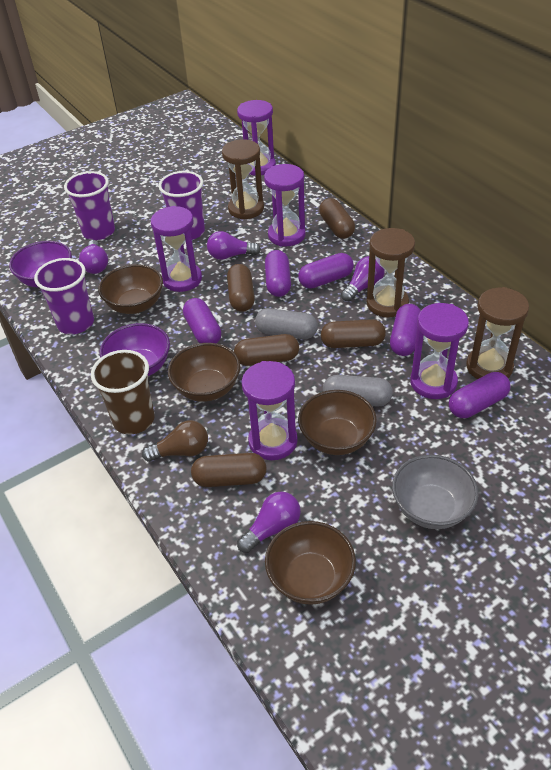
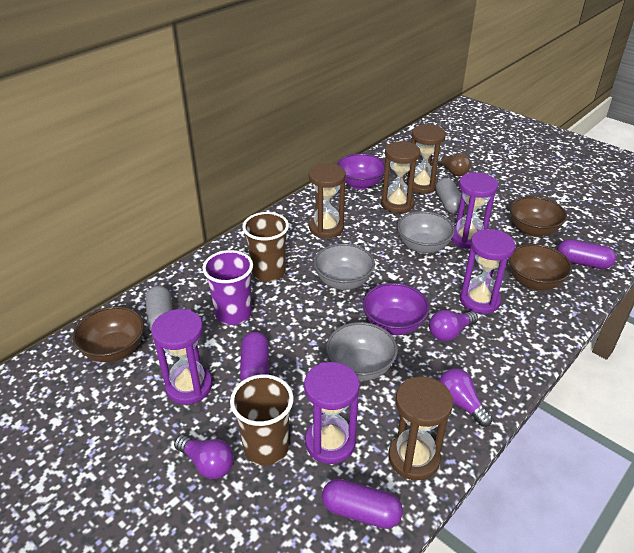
brown bowl: [98,264,163,314] [168,343,240,402] [265,521,356,605] [298,390,377,455] = 4 -> [73,306,144,362] [508,244,572,290] [510,196,567,237] = 3
brown capsule: [191,453,267,487] [227,264,255,312] [234,334,299,366] [319,198,355,239] [321,319,386,348] = 5 -> none = 0
brown cup: [91,350,155,434] = 1 -> [230,374,294,466] [242,212,289,282] = 2
brown hourglass: [222,139,264,220] [367,228,415,317] [466,287,529,379] = 3 -> [309,163,346,238] [381,141,421,213] [389,376,453,480] [406,124,446,194] = 4
grey bowl: [392,455,479,529] = 1 -> [314,243,375,290] [326,322,398,381] [397,211,455,254] = 3
purple capsule: [183,298,221,343] [265,250,291,297] [298,253,354,289] [390,304,421,356] [449,372,510,418] = 5 -> [240,332,269,381] [322,479,403,529] [557,239,616,269] = 3
purple cup: [34,258,94,334] [64,171,115,240] [159,171,205,240] = 3 -> [202,250,253,325] = 1
purple hourglass: [151,206,202,292] [237,100,276,176] [242,361,298,460] [264,164,306,247] [410,303,469,399] = 5 -> [151,309,212,404] [304,362,360,464] [451,172,498,249] [460,229,515,314] = 4
purple light bulb: [79,240,108,274] [207,231,261,260] [237,491,301,553] [341,256,385,302] = 4 -> [174,435,234,479] [429,310,478,341] [439,368,493,427] = 3

